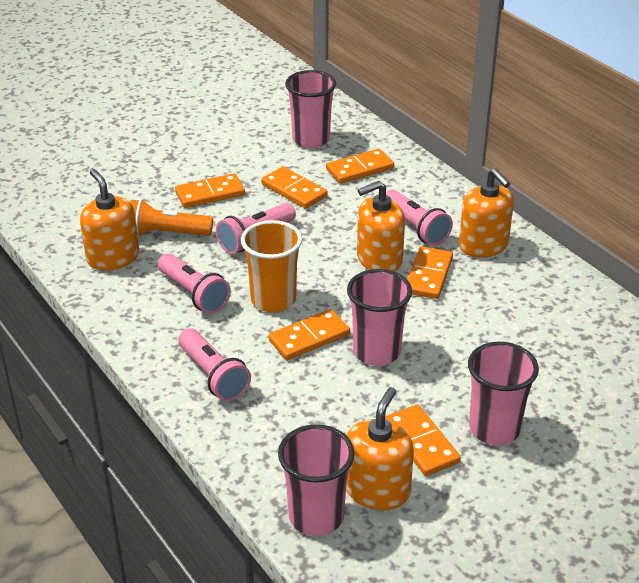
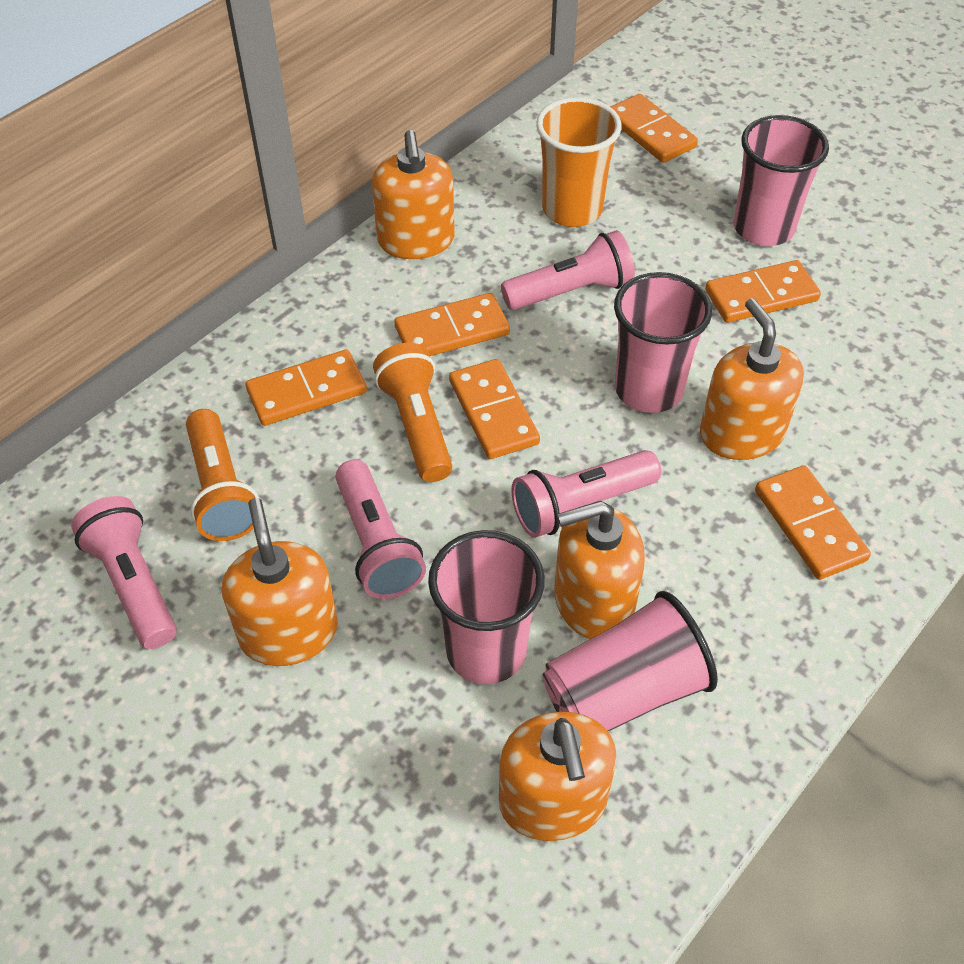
orange flashlight: [130,199,213,237] = 1 -> [186,409,259,541] [373,343,452,482] = 2
orange soap dispenser: [80,169,139,271] [346,387,414,510] [357,181,405,272] [459,168,514,258] = 4 -> [222,498,338,666] [372,130,455,259] [499,711,617,841] [554,501,645,639] [700,298,804,460] = 5

